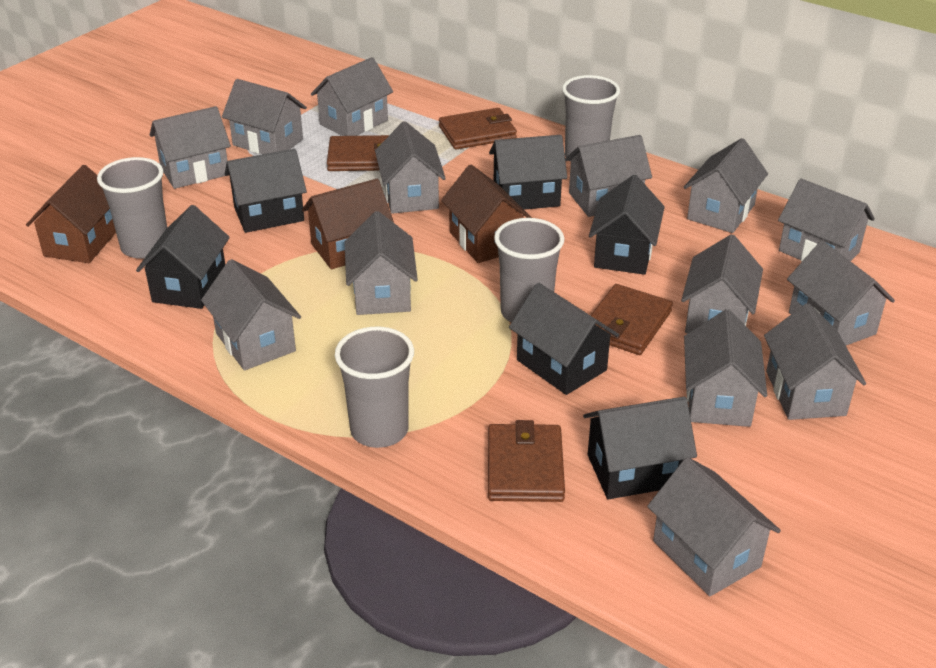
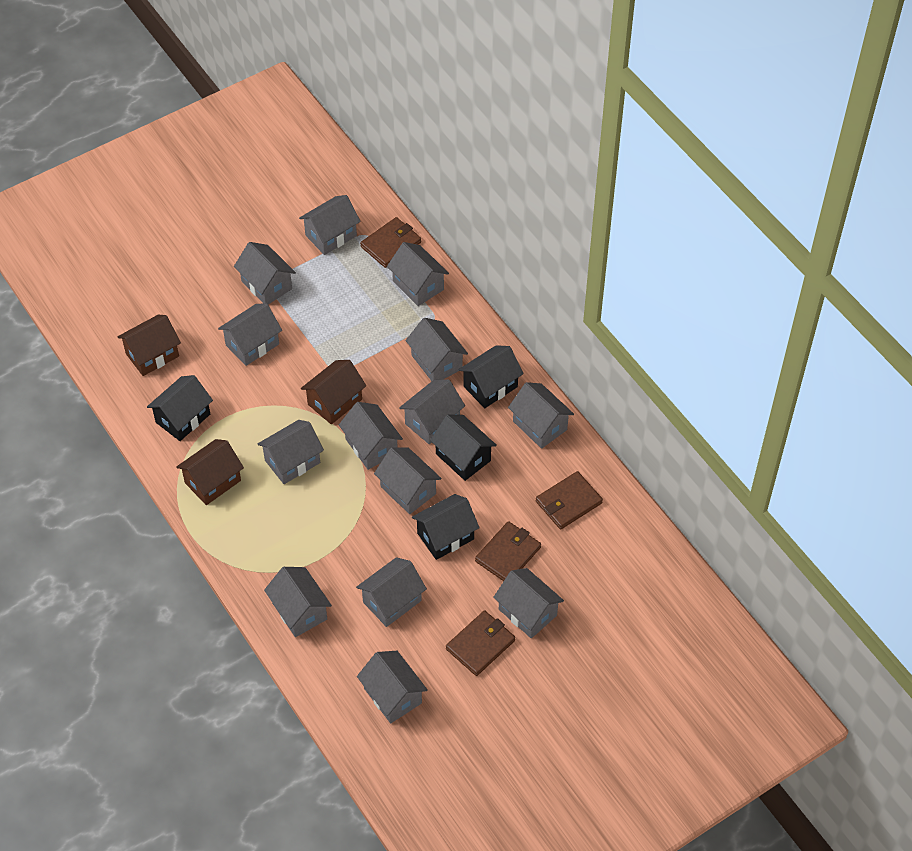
black house: [136,205,230,309] [225,149,307,233] [489,135,567,210] [509,283,619,395] [583,397,697,499] [589,175,665,275] = 6 -> [147,375,213,441] [412,494,480,560] [430,415,497,481] [458,345,524,408] = 4
grey cup: [97,157,167,259] [335,327,414,448] [494,218,565,323] [562,75,620,162] = 4 -> none = 0

